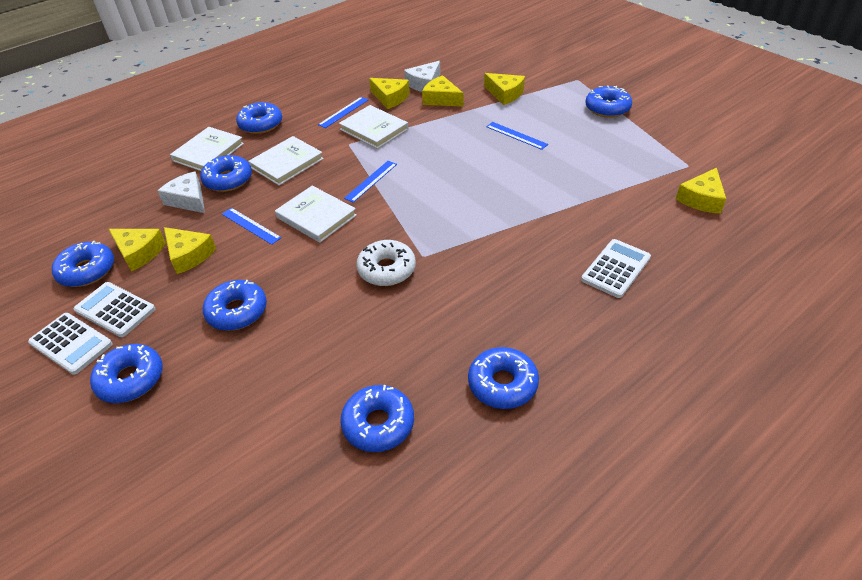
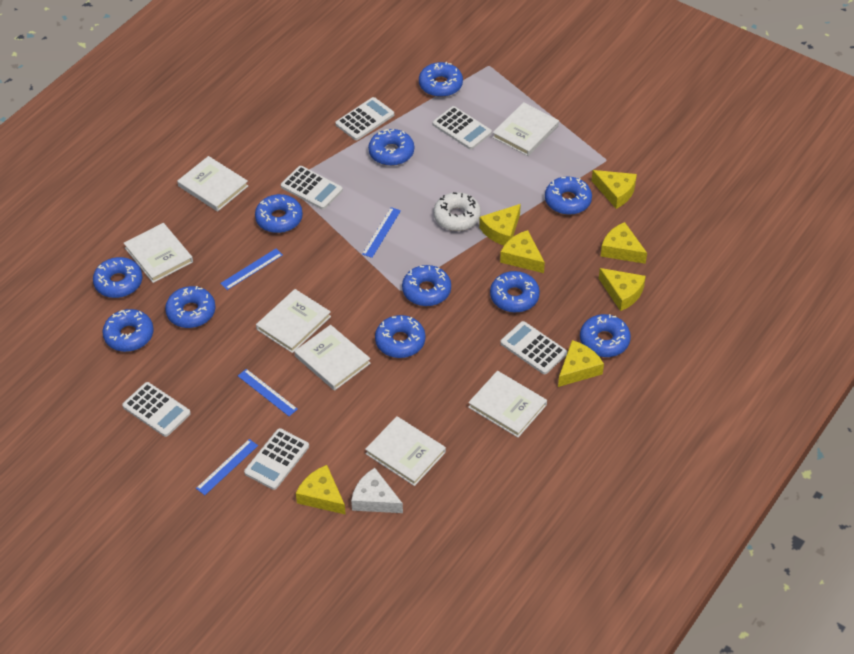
blue donut: [52,241,114,287] [90,344,163,403] [200,155,252,192] [203,280,267,331] [236,102,282,134] [340,385,414,452] [468,347,539,409] [585,86,632,118] = 8 -> [93,257,143,298] [103,309,154,352] [165,286,216,328] [255,194,303,233] [368,129,414,166] [375,315,425,358] [402,265,451,306] [419,62,463,97] [490,271,540,313] [545,176,592,215] [580,314,631,357] = 11
white book: [170,127,244,171] [248,136,324,186] [275,186,357,243] [339,105,408,149] = 4 -> [124,223,193,283] [177,156,248,212] [256,289,331,353] [294,325,371,391] [365,416,446,486] [468,371,547,438] [493,102,559,156] = 7
white calculator: [28,313,113,375] [74,282,155,337] [581,239,651,298] = 3 -> [122,382,191,437] [244,428,309,490] [281,166,343,209] [335,97,394,140] [432,106,492,150] [500,321,567,374] = 6
white cheese: [158,171,205,213] [404,61,440,92] = 2 -> [351,468,403,513] = 1
yellow cheese: [109,229,166,272] [164,227,216,274] [369,78,410,109] [422,75,464,107] [484,73,525,105] [676,168,726,214] = 6 -> [296,465,346,515] [479,204,521,245] [500,230,545,273] [558,340,604,387] [592,170,637,209] [599,268,646,311] [601,222,647,264] = 7

